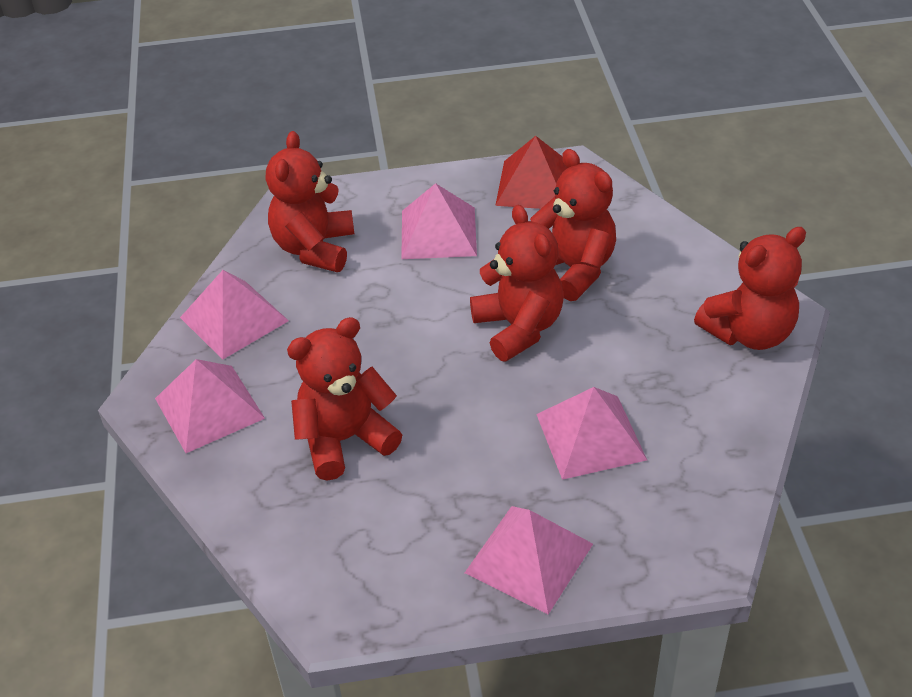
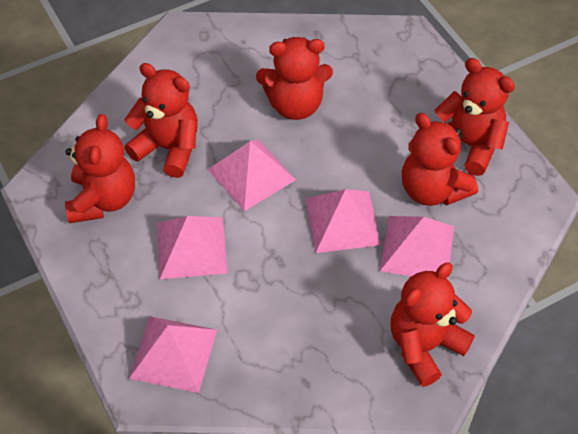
red pyramid: [495,136,567,209] = 1 -> none = 0
red teddy bear: [266,131,354,272] [287,317,402,481] [470,205,564,361] [530,149,616,301] [694,227,806,350] = 5 -> [65,114,135,223] [124,63,198,178] [256,37,333,120] [391,263,475,387] [402,113,478,206] [434,58,515,176] = 6

